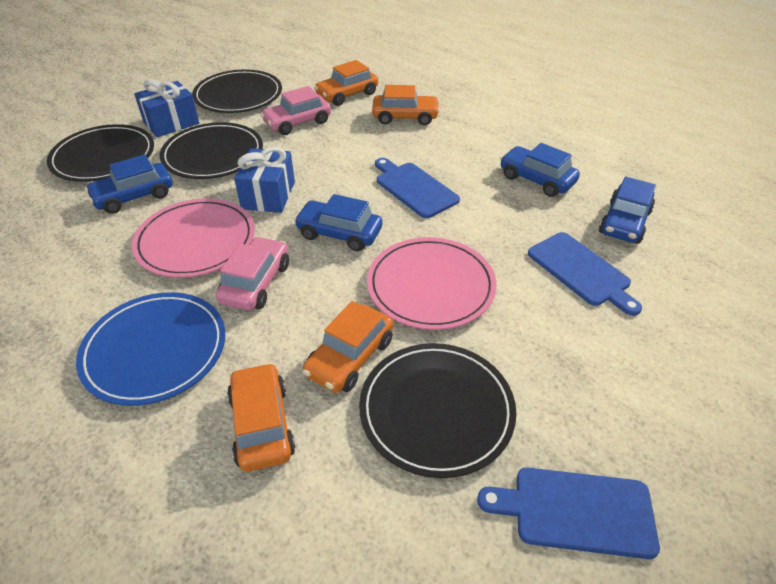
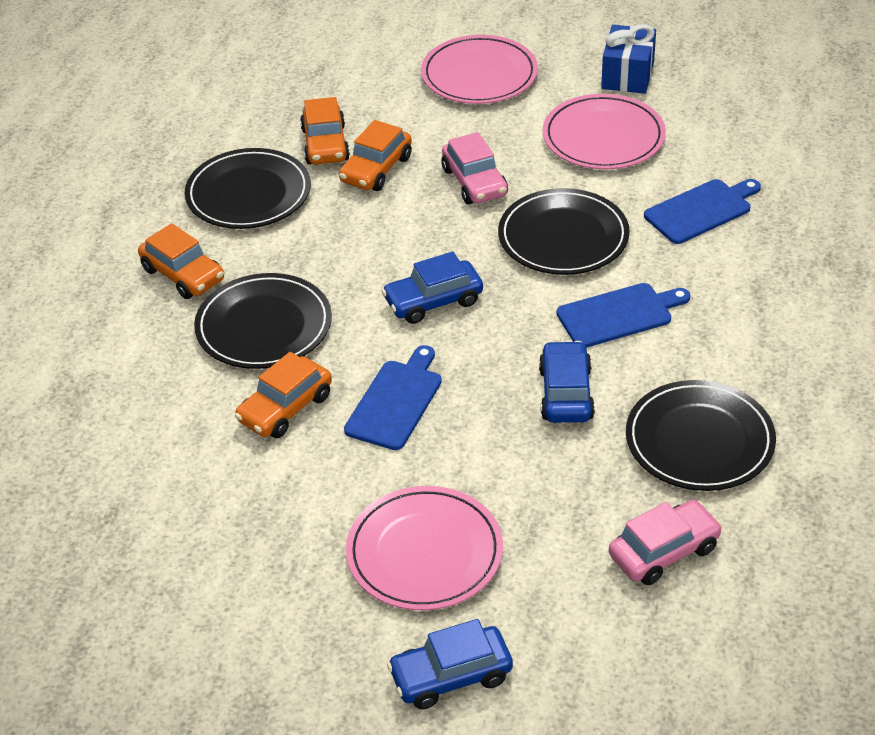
blue car: [85,154,173,214] [294,194,382,251] [500,143,580,197] [599,177,656,244] = 4 -> [382,252,483,324] [387,619,513,709] [539,341,595,423] = 3
blue gift: [134,79,199,137] [234,147,295,213] = 2 -> [601,24,656,94] = 1
blue plate: [76,292,225,406] = 1 -> none = 0
pink plate: [132,198,255,278] [367,237,497,330] = 2 -> [346,486,503,610] [421,35,538,104] [543,94,666,169] = 3

